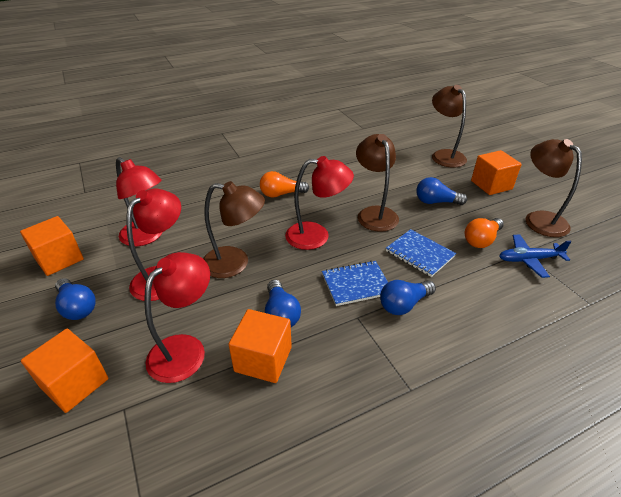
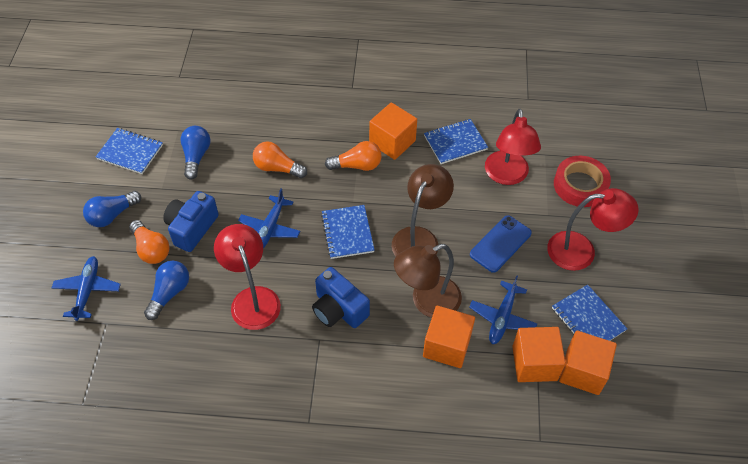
blue camera: none = 0 -> [163,191,219,252] [312,267,370,328] = 2
blue light bulb: [55,278,96,320] [265,280,301,327] [380,280,436,315] [416,177,467,205] = 4 -> [83,191,141,227] [144,261,189,320] [180,126,211,179] = 3
blue notebook: [322,261,388,306] [386,229,456,277] = 2 -> [96,128,163,174] [321,205,375,259] [424,119,488,164] [552,285,627,341] = 4
blue phone: none = 0 -> [470,215,532,273] = 1
blue plane: [499,234,572,278] = 1 -> [52,256,121,321] [238,188,300,248] [469,275,537,344] = 3
brown lamp: [203,181,265,278] [356,134,399,232] [432,85,467,168] [525,139,582,237] = 4 -> [392,164,454,256] [394,244,462,318] = 2
orange light bulb: [260,171,309,198] [465,218,504,248] = 2 -> [129,220,169,264] [253,141,307,178] [325,141,382,171] = 3
red lamp: [116,157,162,246] [126,189,181,301] [144,252,210,383] [285,156,354,250] = 4 -> [214,224,281,330] [485,109,541,185] [547,188,639,271] = 3
red tape: none = 0 -> [554,156,611,207] = 1

